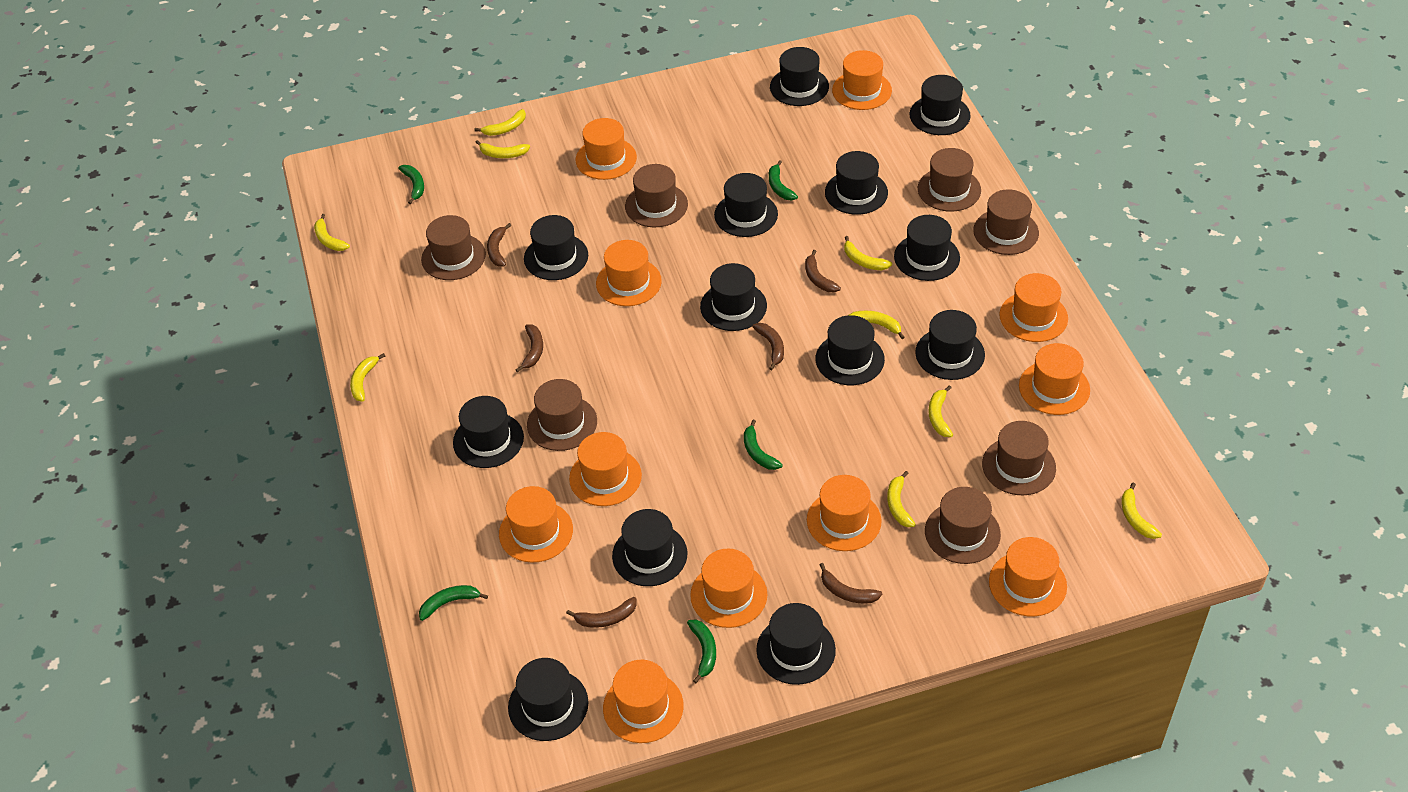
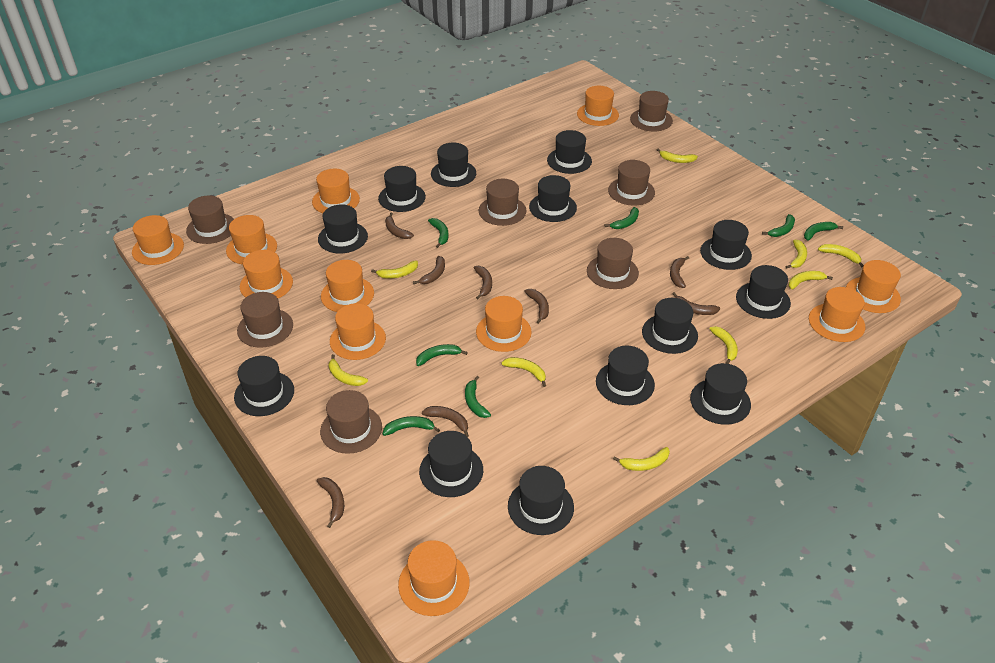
brown banana: [487,223,511,267] [515,324,543,372] [566,597,636,628] [752,323,784,370] [805,250,841,292] [819,563,882,604] = 6 -> [317,477,344,528] [385,213,414,239] [413,256,445,284] [422,406,469,437] [474,266,492,299] [524,289,549,324] [670,256,689,288] [672,292,720,315] = 8
green banana: [398,165,424,204] [419,585,488,621] [687,620,716,683] [744,420,783,470] [769,160,798,200] = 5 -> [383,416,440,436] [416,344,468,366] [428,218,449,248] [465,376,491,418] [605,207,639,229] [762,214,795,237] [804,222,843,241] = 7

